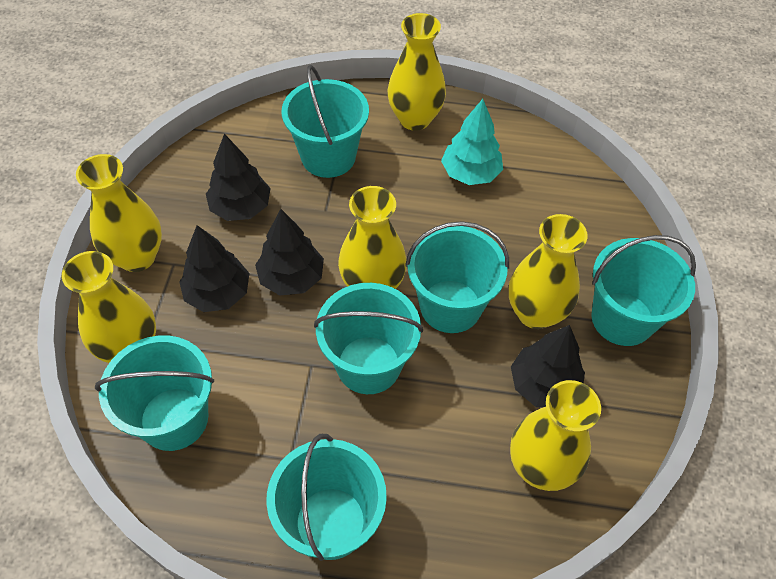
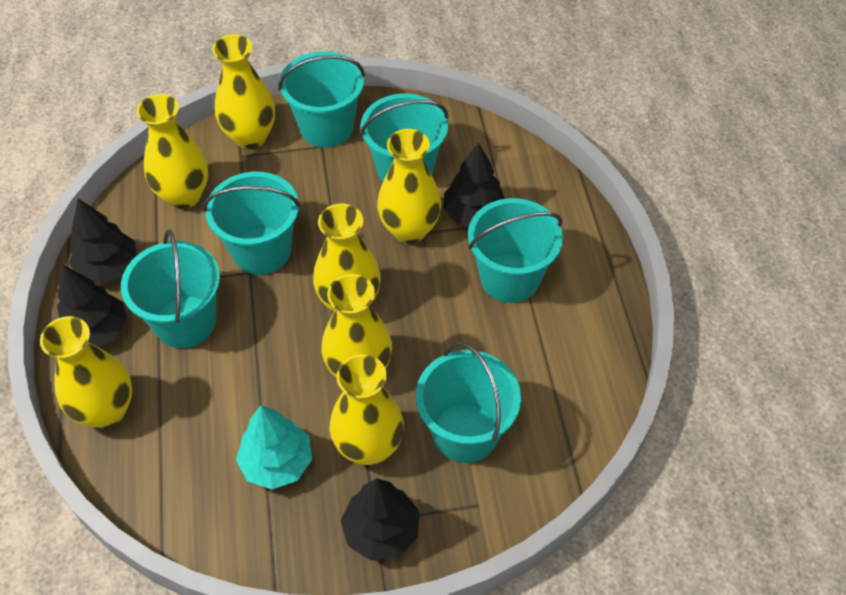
yellow vase: [62,251,156,363] [76,154,162,272] [338,186,406,289] [388,13,446,131] [509,214,588,329] [510,380,601,491] = 6 -> [40,316,132,428] [137,94,208,209] [212,34,275,149] [313,203,381,311] [321,274,392,377] [330,354,404,465] [377,129,441,244] = 7

